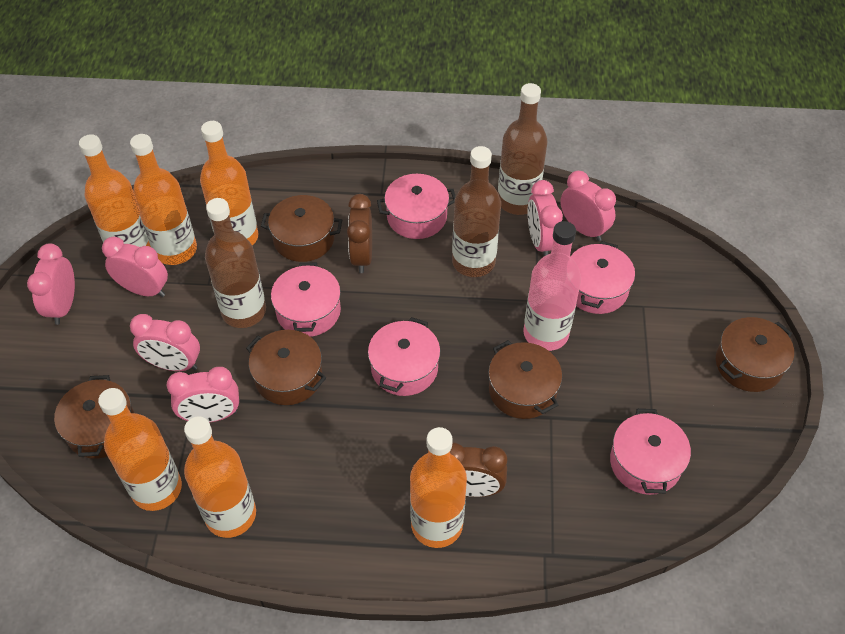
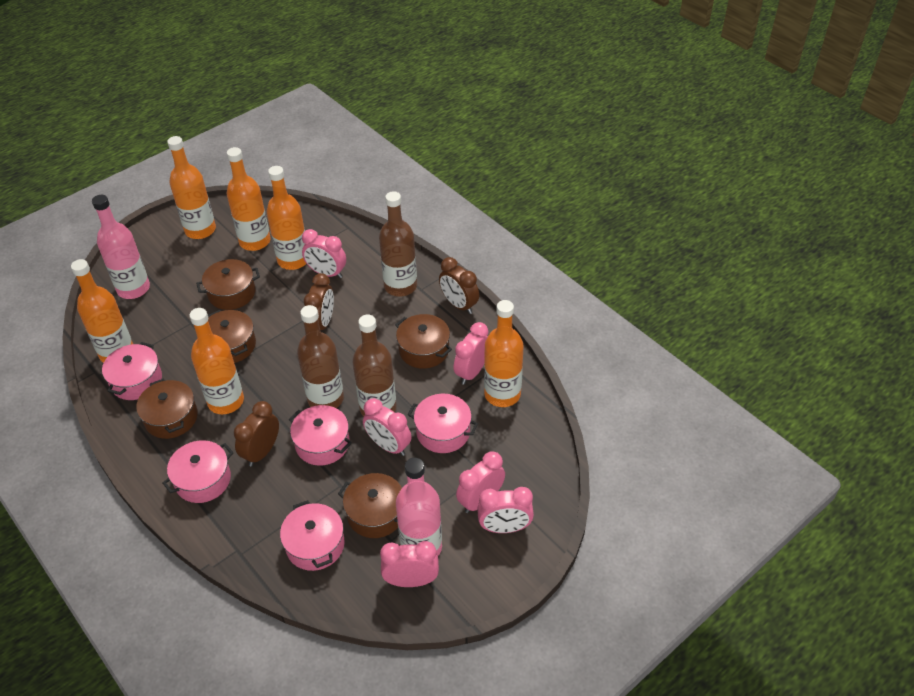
brown clock: [347,194,372,273] [450,442,507,497] = 2 -> [234,401,279,467] [304,273,334,330] [439,257,479,314] = 3
pink bottle: [523,221,581,351] = 1 -> [92,195,150,299] [396,458,442,556] = 2

